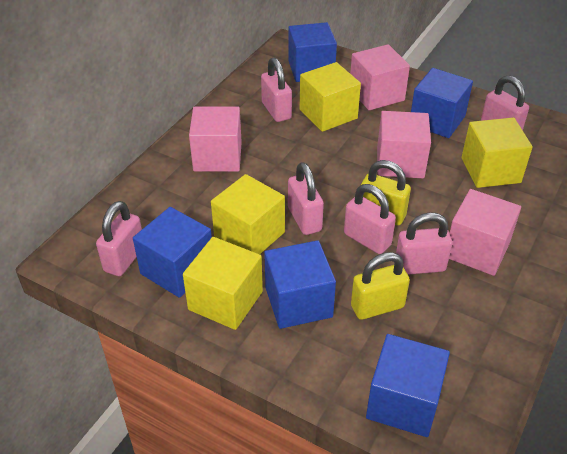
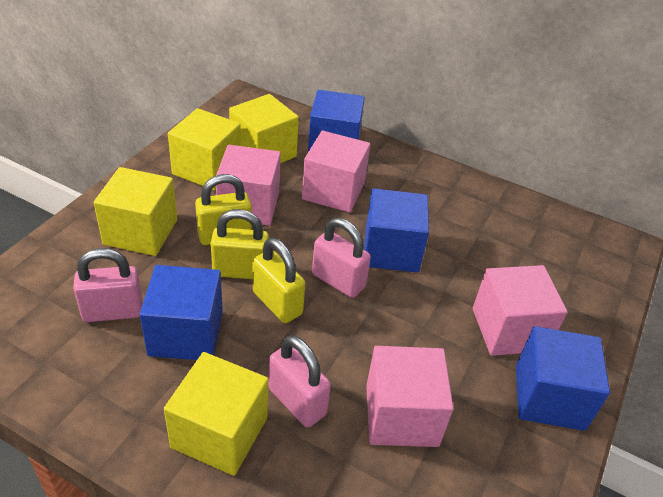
blue cube: [133,207,212,298] [264,240,336,329] [288,22,337,82] [366,334,450,437] [411,68,473,138] = 5 -> [140,265,223,360] [308,90,365,152] [364,188,429,273] [516,326,610,431] = 4
pink padlock: [96,201,142,276] [261,57,292,122] [288,162,324,235] [344,184,396,254] [396,212,452,275] [481,75,529,130] = 6 -> [73,248,143,322] [269,335,331,427] [312,218,371,298] = 3
yellow padlock: [351,252,410,320] [361,160,411,226] = 2 -> [195,174,252,245] [211,209,269,279] [253,238,305,323] = 3

